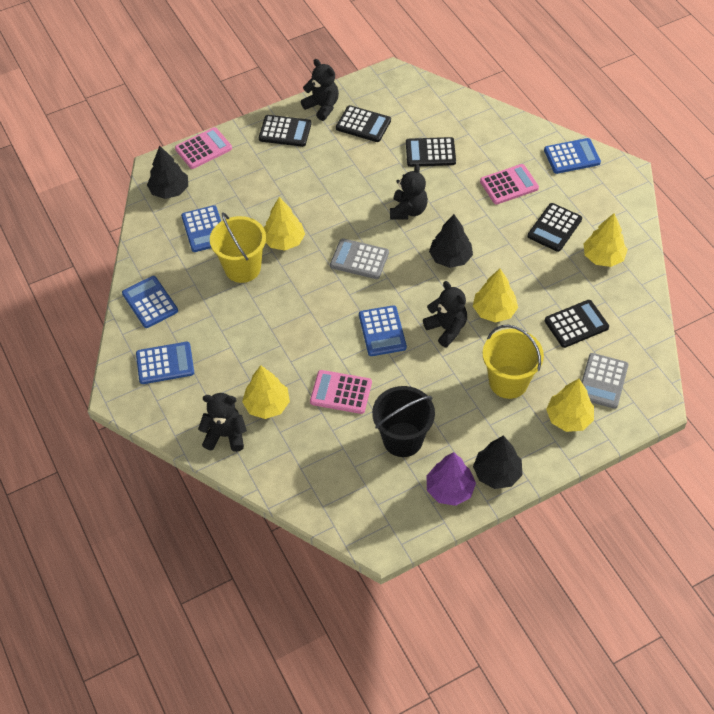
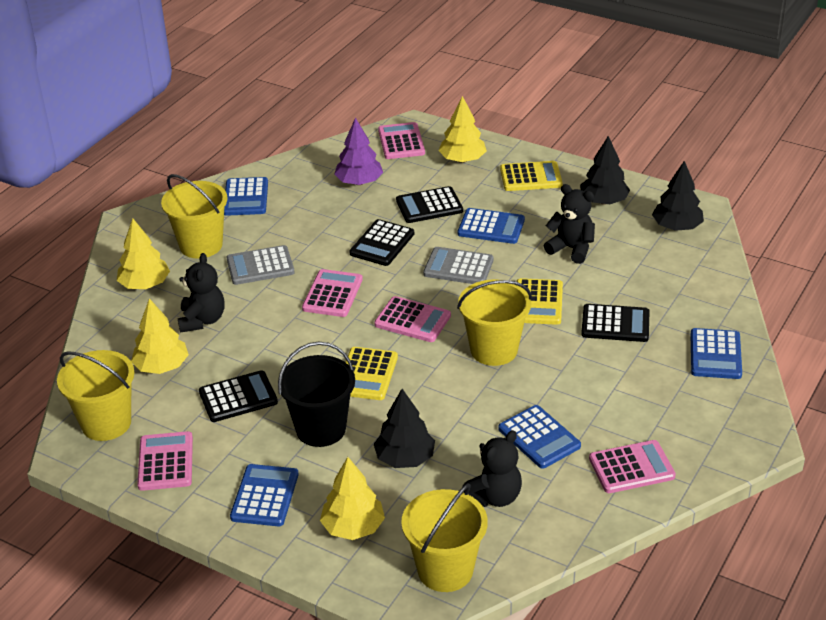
black calculator: [259,115,311,147] [336,105,391,142] [406,137,456,167] [528,203,582,252] [545,300,609,348] = 5 -> [199,370,278,422] [350,219,414,266] [396,186,463,223] [581,304,650,342] = 4
black teddy bear: [198,393,247,452] [301,59,339,121] [390,164,428,220] [423,281,467,347] = 4 -> [178,253,224,333] [462,430,522,507] [544,184,595,264] = 3
pink calculator: [175,127,232,169] [310,370,372,414] [480,164,539,205] = 3 -> [137,431,193,491] [302,269,363,317] [374,296,451,342] [378,122,425,159] [589,440,676,493] = 5
yellow bucket: [210,212,266,283] [483,325,544,399] = 2 -> [57,350,135,441] [161,174,228,258] [401,483,488,592] [457,279,532,366] = 4
yellow calculator: none = 0 -> [346,347,398,400] [500,161,563,191] [517,278,563,325] = 3
yellow tree: [242,366,290,419] [264,197,305,251] [473,269,518,323] [546,379,594,432] [583,213,628,267] = 5 -> [117,218,170,289] [131,298,189,374] [320,457,385,540] [439,96,487,163] = 4

